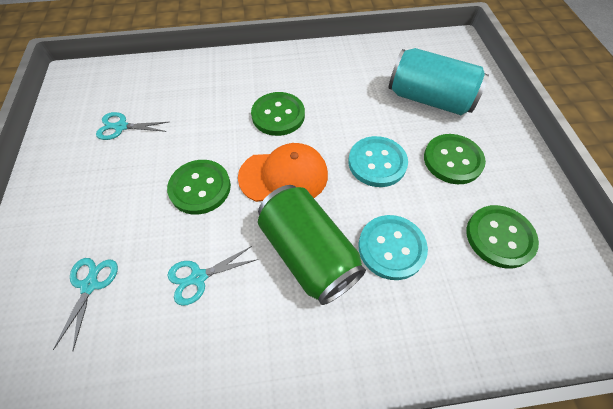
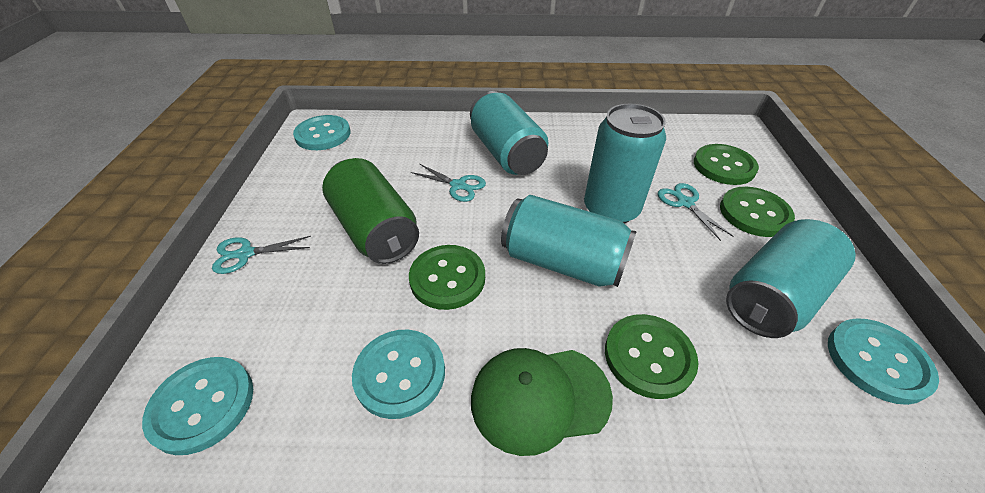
green cap: none = 0 -> [471,348,613,456] = 1
orange cap: [238,143,328,202] = 1 -> none = 0
turquoise button: [349,136,408,187] [359,215,428,280] = 2 -> [142,357,253,455] [293,115,351,150] [352,330,445,419] [828,318,939,405] = 4
turquoise can: [389,48,489,115] = 1 -> [470,91,548,175] [501,195,637,287] [584,104,666,224] [726,219,856,338] = 4

